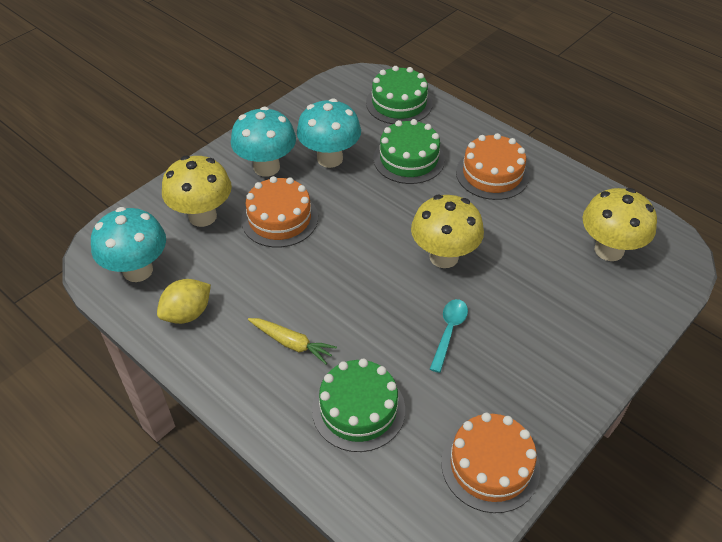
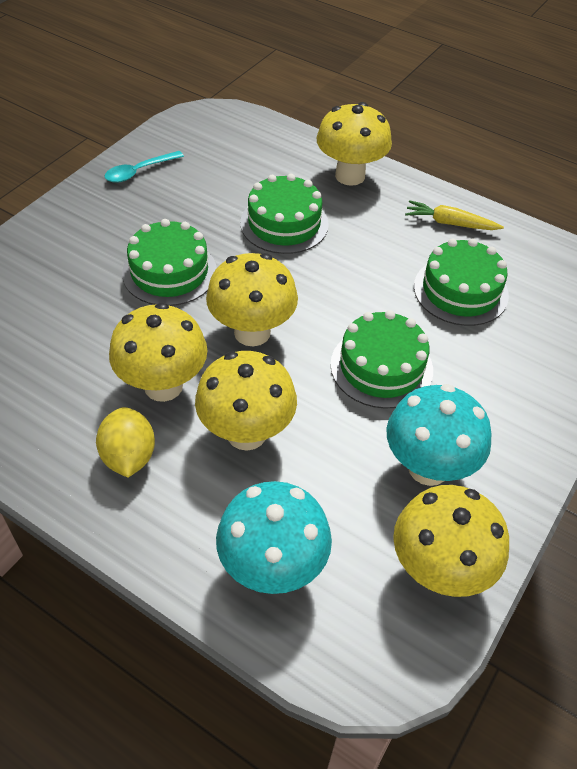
green cake: [312,359,405,452] [366,66,433,124] [374,119,445,184] = 3 -> [122,219,217,306] [240,174,329,254] [330,310,433,409] [414,238,509,326] = 4
orange cake: [241,176,318,247] [441,413,540,513] [456,133,529,200] = 3 -> none = 0
turquoise mushroom: [91,207,166,282] [231,107,296,177] [297,98,361,168] = 3 -> [216,481,332,594] [386,384,492,486] = 2
yellow mushroom: [162,156,232,227] [411,194,484,268] [582,188,657,261] = 3 -> [109,303,208,402] [195,351,297,451] [206,253,298,346] [316,102,392,186] [393,485,509,597] = 5

